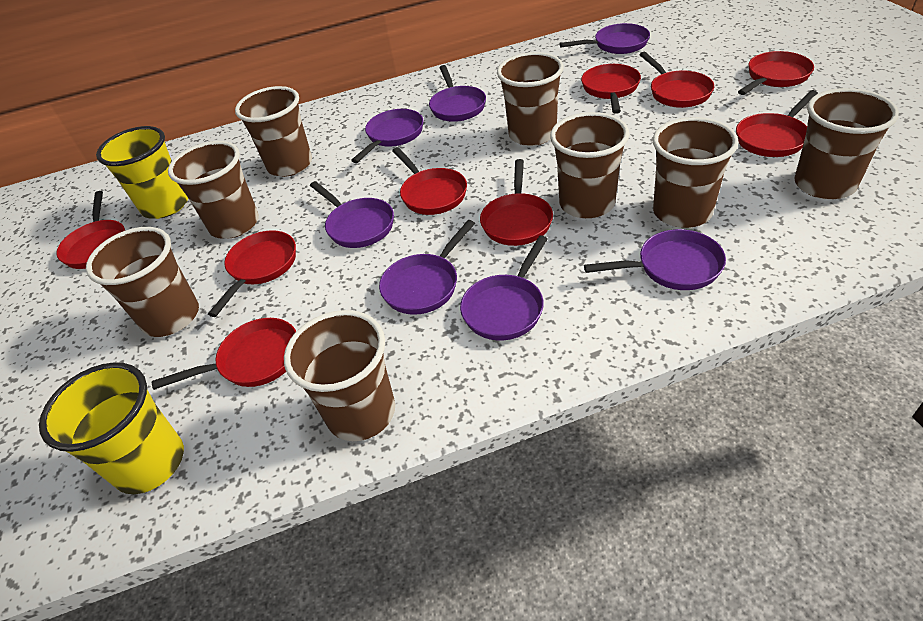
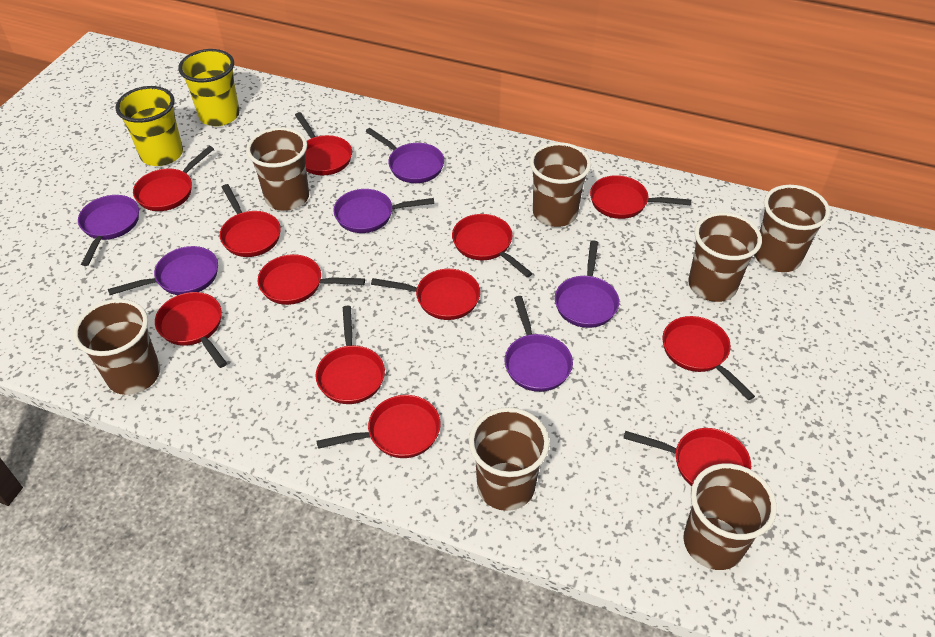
brown cup: [86,227,199,337] [168,141,259,239] [235,86,312,177] [284,310,395,441] [497,52,564,146] [550,112,630,219] [653,117,739,228] [794,88,899,199] = 8 -> [73,299,160,395] [246,127,309,211] [469,407,549,511] [530,142,591,227] [683,463,777,570] [688,212,762,302] [754,185,830,272] = 7
purple pan: [310,181,394,248] [351,109,423,163] [379,220,475,315] [429,65,486,122] [460,236,548,340] [559,23,650,54] [584,229,726,290] = 7 -> [78,195,139,266] [108,246,218,295] [333,189,434,233] [365,128,444,183] [505,296,573,392] [555,240,619,328] = 6
red pan: [56,191,125,269] [152,318,296,390] [208,230,296,317] [392,147,467,215] [480,159,553,246] [581,64,641,114] [639,52,714,108] [736,90,818,157] [738,51,814,95] = 9 -> [133,146,214,211] [155,292,227,368] [220,184,281,257] [258,254,365,305] [295,112,352,175] [316,306,385,404] [316,395,441,458] [371,269,480,320] [452,214,533,277] [590,175,691,219] [624,428,751,486] [662,316,755,400] = 12

